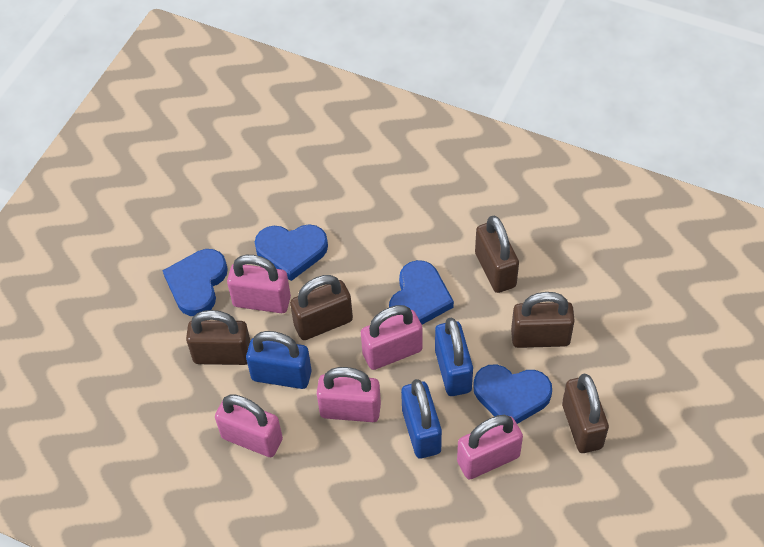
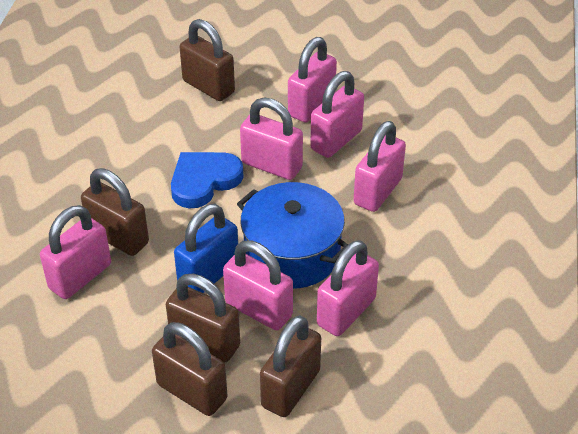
blue heart: [162,249,228,316] [255,224,328,281] [389,260,454,325] [473,364,552,424] = 4 -> [171,152,244,209] = 1
blue padlock: [246,331,312,389] [401,379,442,458] [435,318,473,396] = 3 -> [174,204,238,293] = 1
blue pot: none = 0 -> [237,182,348,288] = 1
pink padlock: [215,394,283,457] [227,255,291,313] [317,367,381,422] [361,305,423,370] [457,415,523,480] = 5 -> [40,205,111,299] [223,240,293,330] [240,98,303,180] [288,37,337,123] [310,71,364,158] [317,240,379,336] [354,121,406,212] = 7

